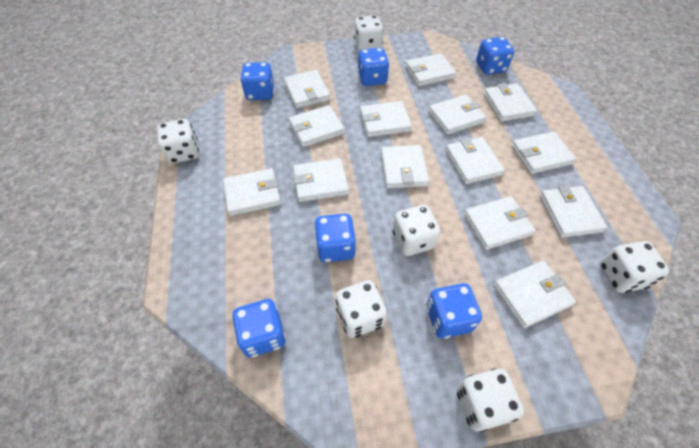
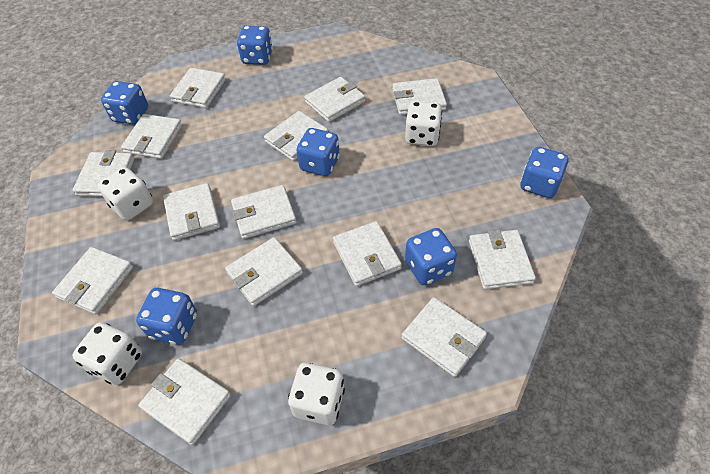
white dice: [157,119,199,164] [335,280,387,338] [354,15,384,51] [393,205,440,256] [457,368,524,432] [600,241,669,293] = 6 -> [72,322,142,385] [98,167,153,220] [288,363,345,425] [405,101,442,146] = 4

